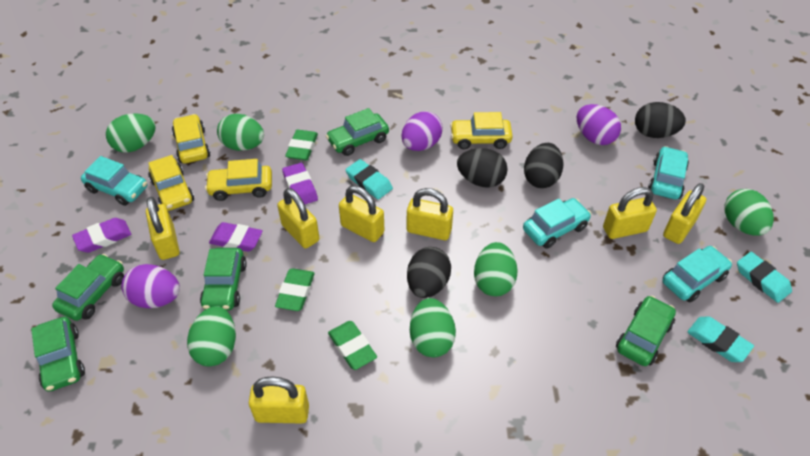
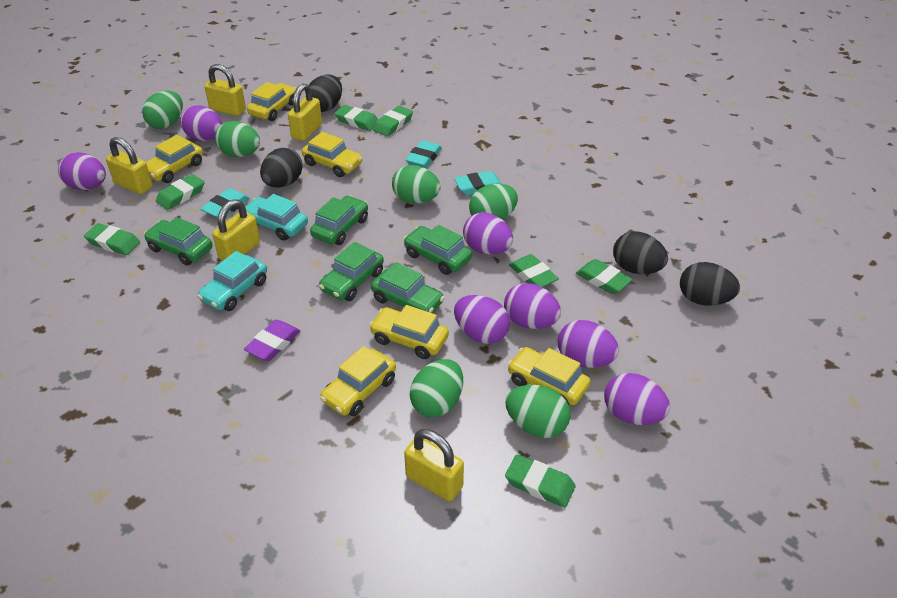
green eraser: [275,268,315,311] [285,130,318,160] [328,321,377,370] = 3 -> [84,223,140,255] [156,174,205,210] [334,105,378,131] [373,106,413,136] [505,455,576,508] [509,254,559,287] [576,259,633,294] = 7
purple egg: [121,264,180,308] [401,111,443,151] [577,104,621,145] = 3 -> [58,152,106,190] [180,105,222,141] [454,295,510,344] [463,212,513,255] [504,283,561,329] [558,320,619,368] [604,373,670,425] = 7
purple eraser: [72,218,131,253] [209,222,263,252] [282,163,318,205] = 3 -> [244,320,300,361] = 1
turquoise car: [81,156,147,206] [523,198,591,249] [648,146,689,200] [663,246,732,302] = 4 -> [197,251,267,311] [245,194,308,240] = 2
yellow car: [148,155,194,211] [172,114,210,164] [205,159,272,201] [450,112,513,149] = 4 -> [146,135,203,183] [247,82,297,121] [302,132,363,177] [320,346,396,416] [369,305,449,359] [507,347,591,405] = 6
yellow padlock: [146,197,180,260] [249,377,309,423] [277,188,319,248] [339,186,385,242] [407,188,453,240] [603,187,657,239] [663,183,706,244] = 7 -> [106,137,153,194] [204,64,246,116] [212,199,260,260] [288,84,322,141] [404,429,464,501] = 5

